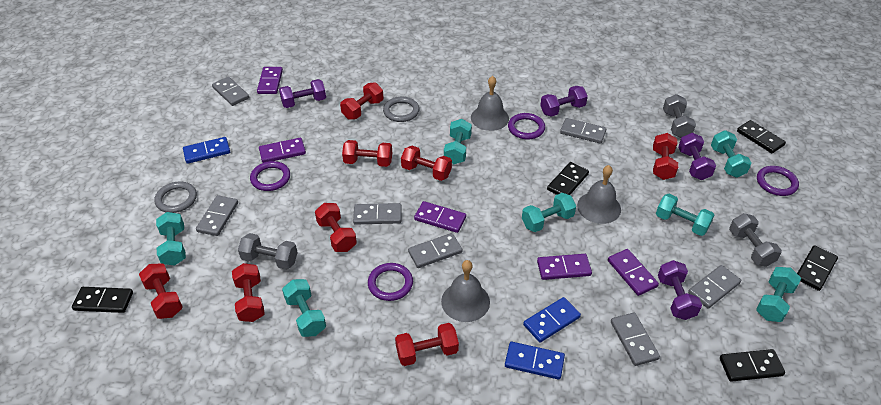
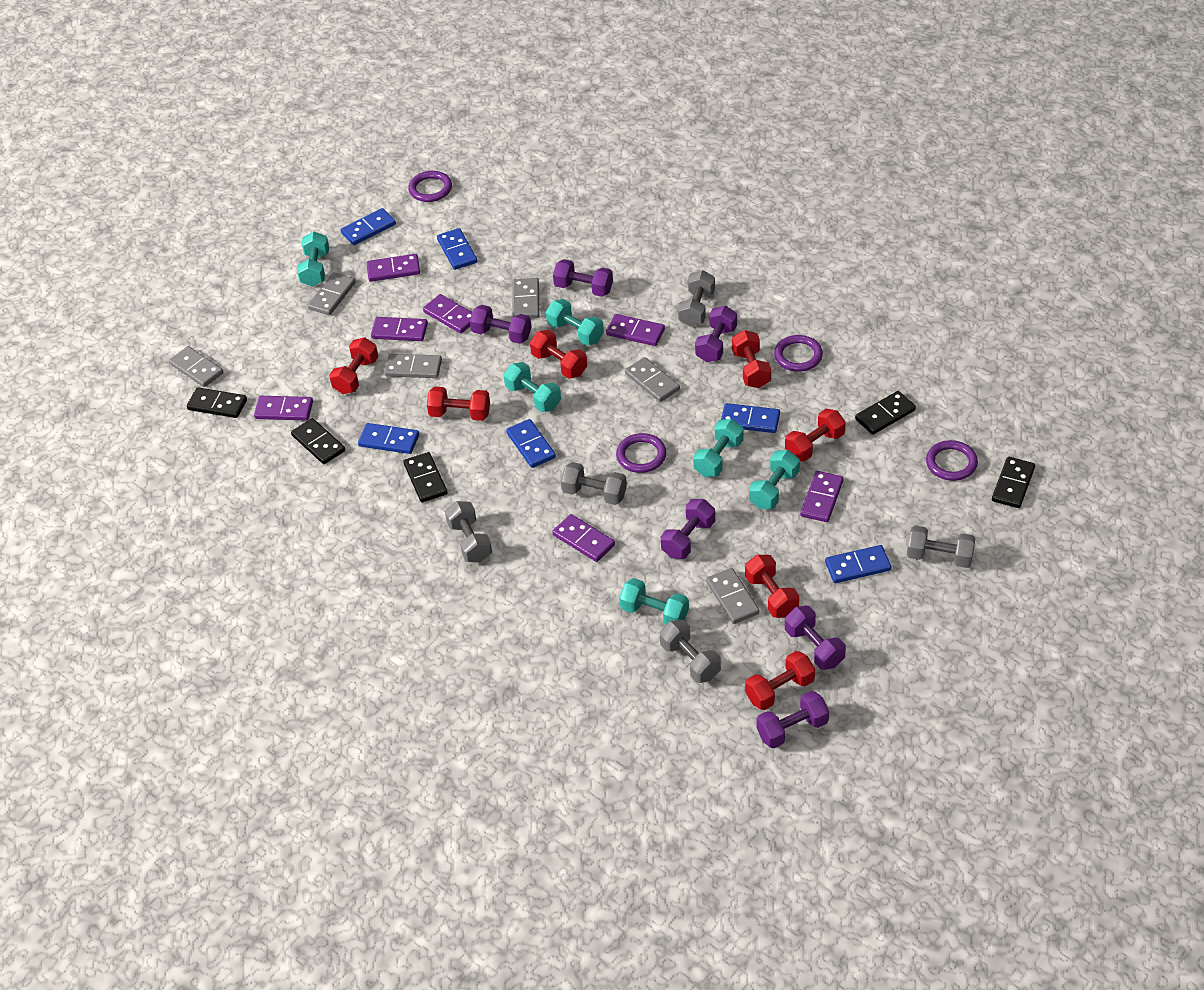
blue domino: [183,137,230,164] [505,342,565,380] [523,297,581,342] = 3 -> [341,208,396,245] [358,423,419,454] [437,228,477,270] [506,419,556,468] [721,403,780,433] [825,545,891,583] = 6
grey bell: [441,260,490,322] [471,76,509,131] [577,165,621,224] = 3 -> none = 0
grey domino: [196,195,238,236] [212,77,249,106] [353,203,402,225] [408,233,462,268] [560,118,606,144] [611,313,660,366] [688,265,741,309] = 7 -> [169,346,223,387] [308,272,355,315] [384,354,442,378] [513,278,539,319] [625,357,680,402] [706,568,760,624] = 6
grey dumbbell: [238,233,298,270] [663,94,696,138] [729,213,782,267] = 3 -> [445,501,492,562] [560,462,627,505] [660,619,721,683] [678,270,715,327] [907,526,975,568] = 5
grey ring: [154,182,197,213] [383,97,419,122] = 2 -> none = 0
purple domino: [257,67,283,94] [259,138,306,163] [414,201,466,233] [537,254,592,280] [608,249,659,296] = 5 -> [254,396,313,421] [366,254,420,282] [371,317,428,341] [423,294,472,334] [552,514,615,562] [606,314,665,346] [800,471,843,522] = 7
purple dumbbell: [279,79,326,108] [540,86,588,117] [658,260,702,320] [678,133,716,180] = 4 -> [470,305,532,344] [553,259,613,297] [661,499,715,559] [695,306,737,362] [756,691,829,748] [785,606,846,670] = 6
red dumbbell: [139,263,183,319] [232,263,265,322] [315,203,357,252] [340,82,384,120] [342,140,392,167] [395,323,459,366] [401,146,452,181] [653,133,678,180] = 8 -> [329,338,378,394] [427,387,490,421] [530,330,587,379] [732,330,771,388] [745,555,799,618] [745,651,815,710] [785,409,846,462] = 7
turquoise dumbbell: [156,212,186,266] [282,279,326,337] [444,119,472,164] [522,193,576,232] [656,194,714,236] [711,130,752,178] [756,267,801,322] = 7 -> [297,232,329,287] [503,362,561,412] [546,299,604,346] [619,578,689,625] [693,419,744,477] [749,450,800,509] = 6

